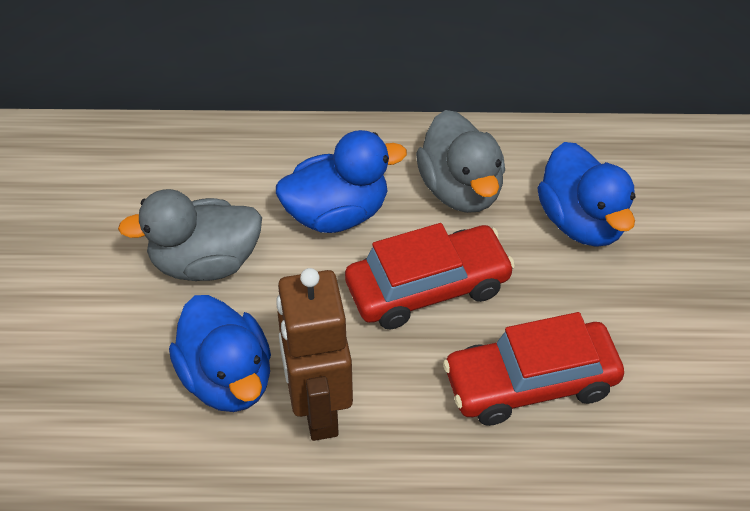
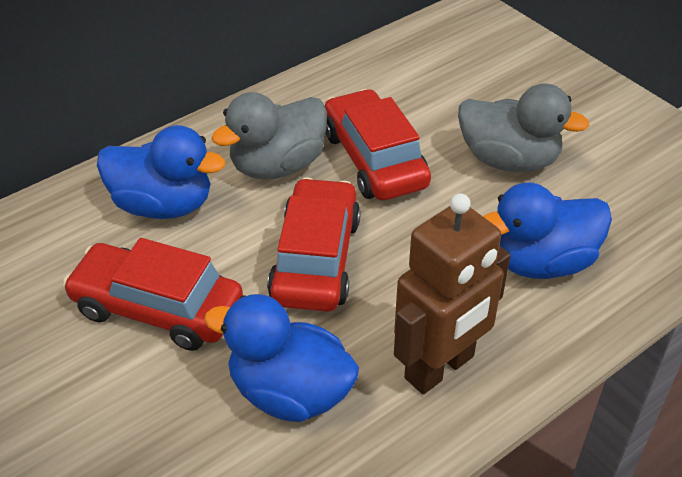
red car: [345,223,515,330] [443,312,624,426] = 2 -> [63,238,243,351] [267,178,361,312] [325,89,431,201] = 3

